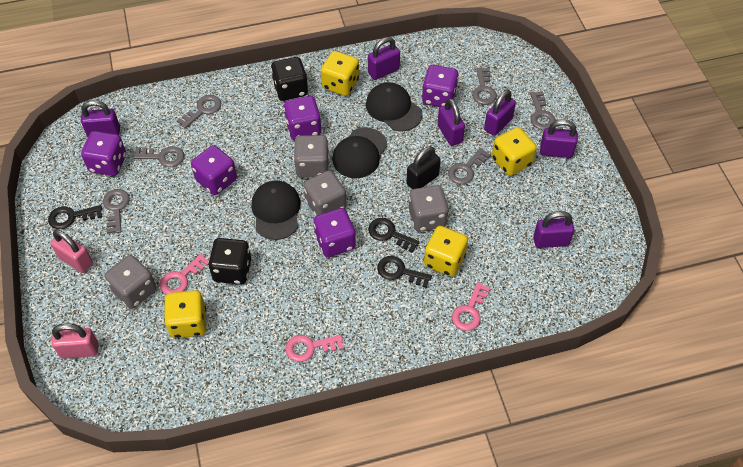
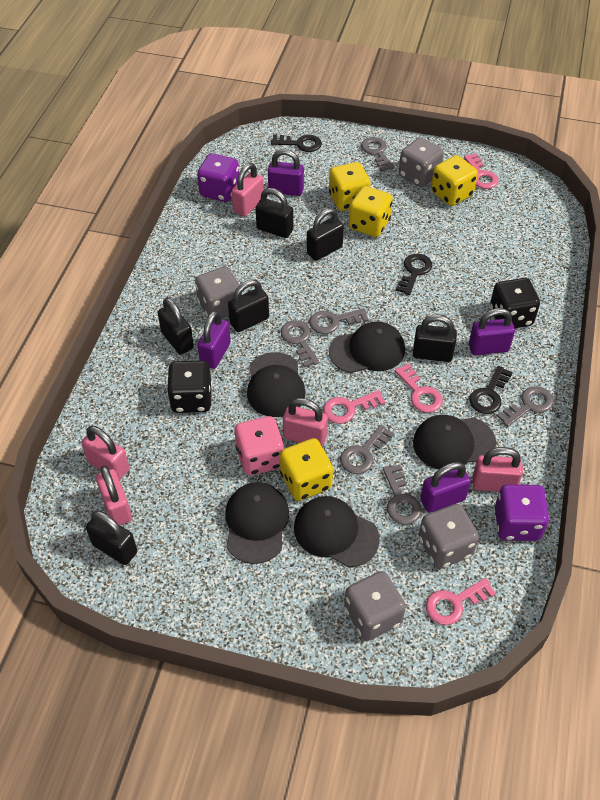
black cap: [251,181,301,240] [332,127,388,178] [366,82,423,131] = 3 -> [225,482,289,564] [247,352,305,417] [294,496,380,567] [329,321,405,373] [413,415,496,469] = 5
black padlock: [406,146,441,190] = 1 -> [86,511,137,565] [158,298,194,355] [228,280,269,332] [256,188,293,238] [307,208,344,261] [413,315,457,362] = 6
pink dice: none = 0 -> [235,416,284,475] = 1
pink key: [160,253,209,294] [285,335,344,362] [452,282,491,331] = 3 -> [323,390,386,424] [395,364,443,413] [426,578,496,625] [464,153,499,189] = 4
pink padlock: [50,229,93,273] [51,323,98,359] = 2 -> [81,426,129,480] [96,465,132,525] [232,163,264,217] [283,398,328,447] [472,447,523,492] = 5
purple dice: [81,131,126,176] [191,145,237,195] [284,96,321,140] [314,208,356,257] [422,65,459,107] = 5 -> [197,153,239,202] [495,484,549,541] = 2
purple padlock: [81,100,120,137] [368,37,400,80] [437,98,465,146] [484,90,516,136] [533,211,574,248] [540,120,578,158] = 6 -> [197,310,231,369] [268,149,304,196] [420,462,471,513] [469,308,515,355] = 4

